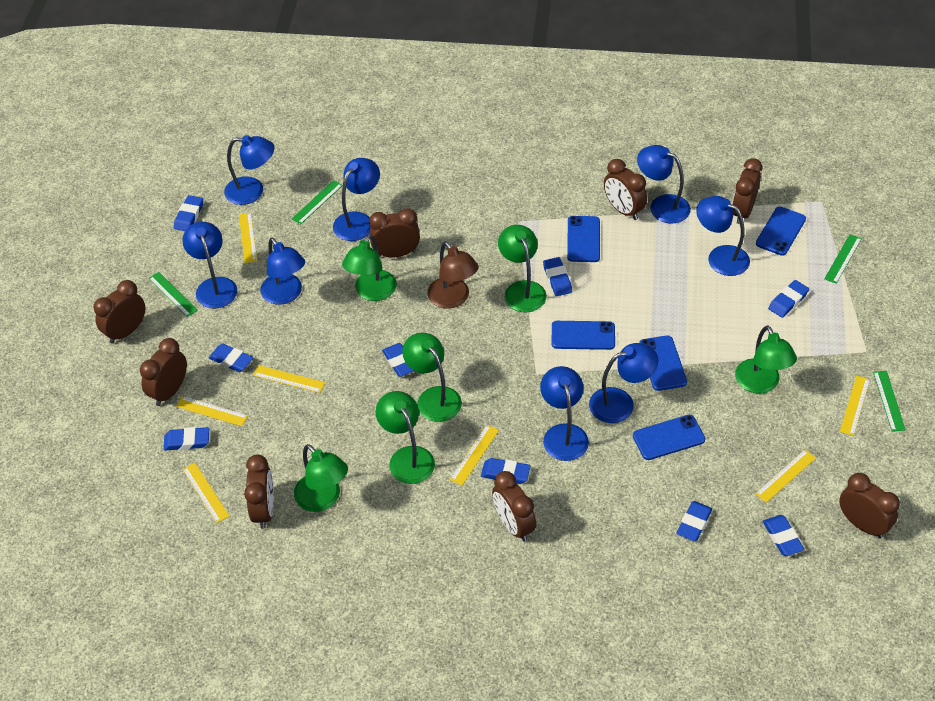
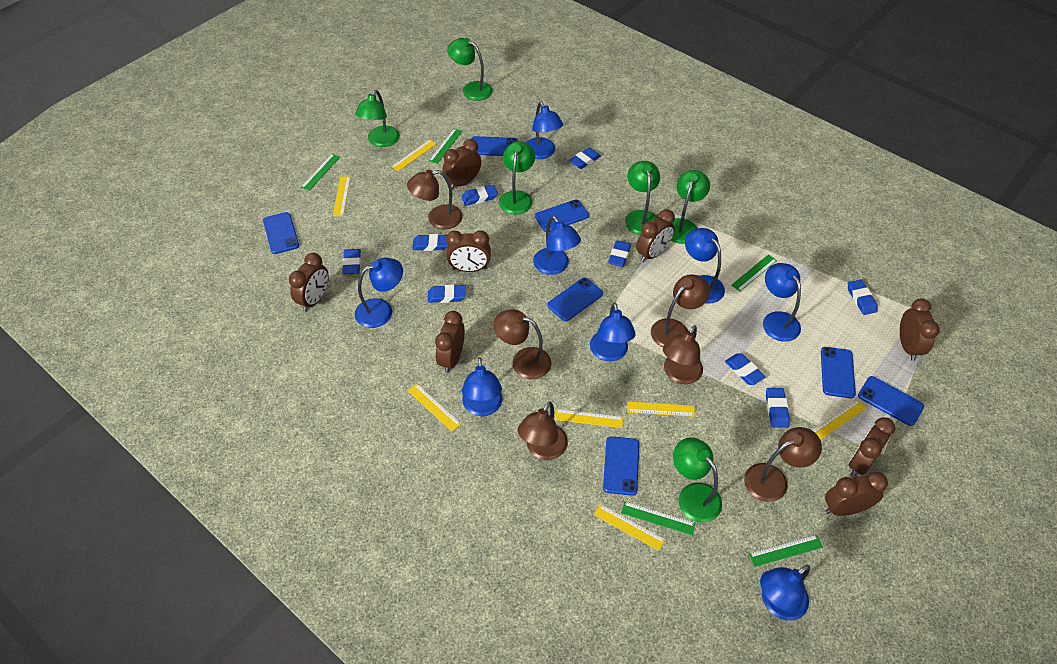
blue phone: [552,321,615,350] [567,216,600,262] [633,415,705,460] [639,335,687,391] [756,207,806,256] = 5 -> [263,212,299,254] [471,136,518,156] [535,199,589,232] [547,278,603,321] [603,436,639,496] [821,347,856,398] [858,376,924,426] = 7
brown lamp: [427,241,479,309] = 1 -> [407,170,463,229] [493,309,552,379] [518,401,568,460] [651,274,710,347] [663,325,703,384] [744,427,822,502] = 6
green ruler: [149,272,198,317] [292,180,343,224] [824,234,862,284] [873,371,906,432] = 4 -> [301,154,340,191] [429,129,462,164] [621,501,695,535] [731,254,777,291] [749,535,823,567] = 5

